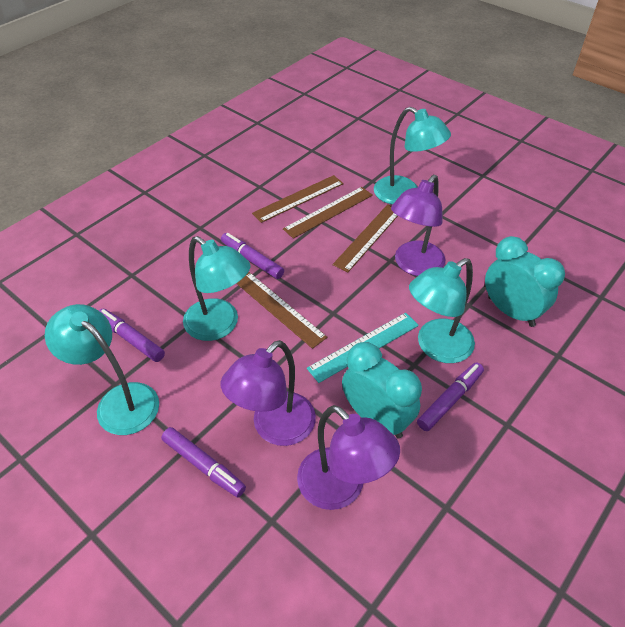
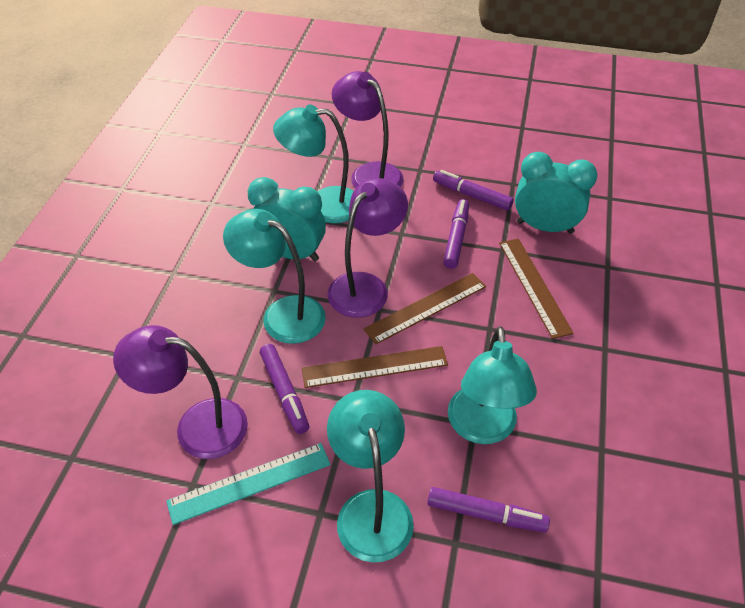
brown ruler: [236,272,327,349] [252,175,344,223] [283,187,373,239] [332,204,398,272] = 4 -> [302,346,448,388] [363,273,486,344] [499,238,574,339] = 3

